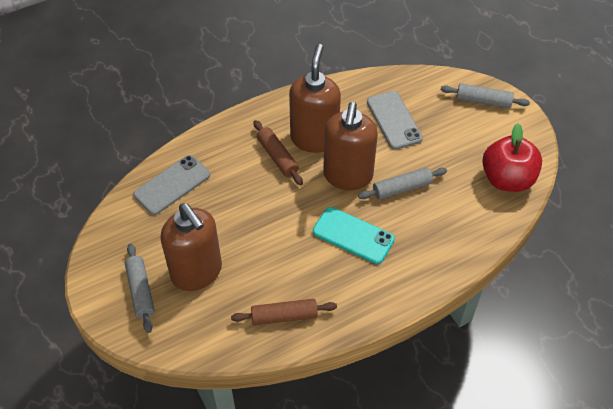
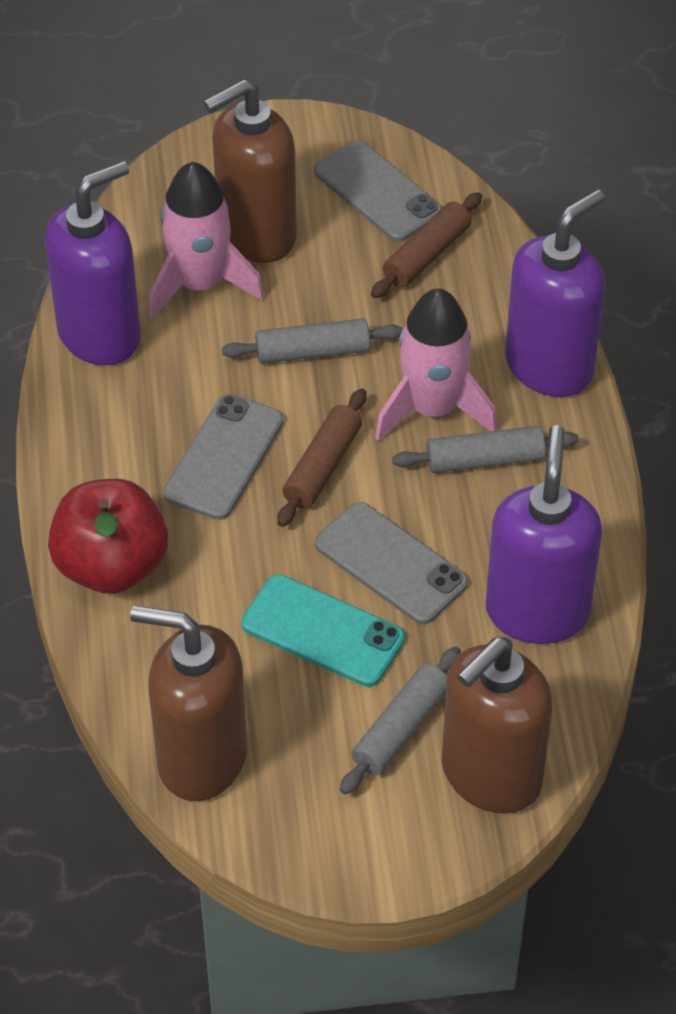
grey phone: [133,155,210,215] [367,91,423,150] = 2 -> [163,394,284,520] [314,140,442,242] [315,502,468,624] = 3
pink rocket: none = 0 -> [148,161,264,319] [375,288,497,441] = 2
purple soap dispenser: none = 0 -> [45,161,141,365] [486,425,602,644] [505,189,605,397] = 3

